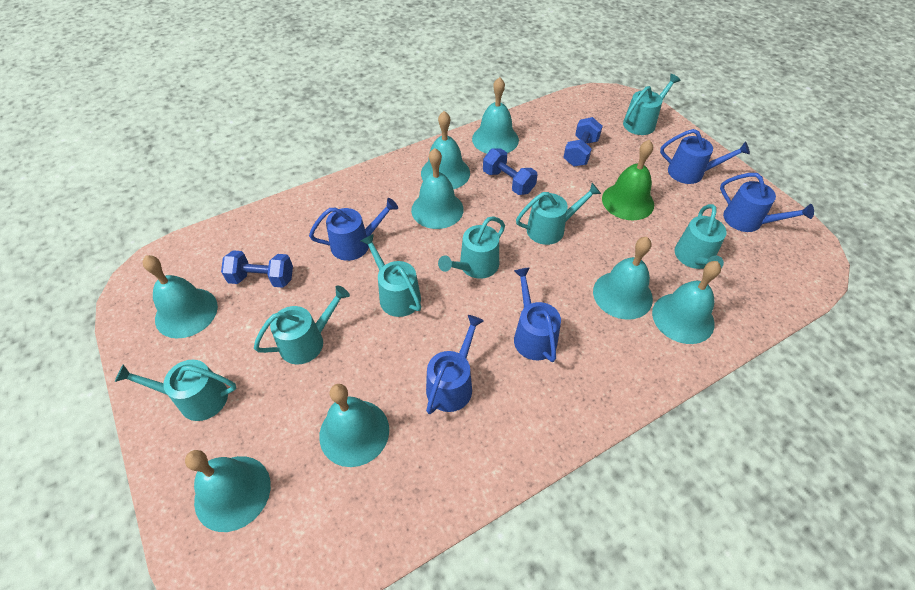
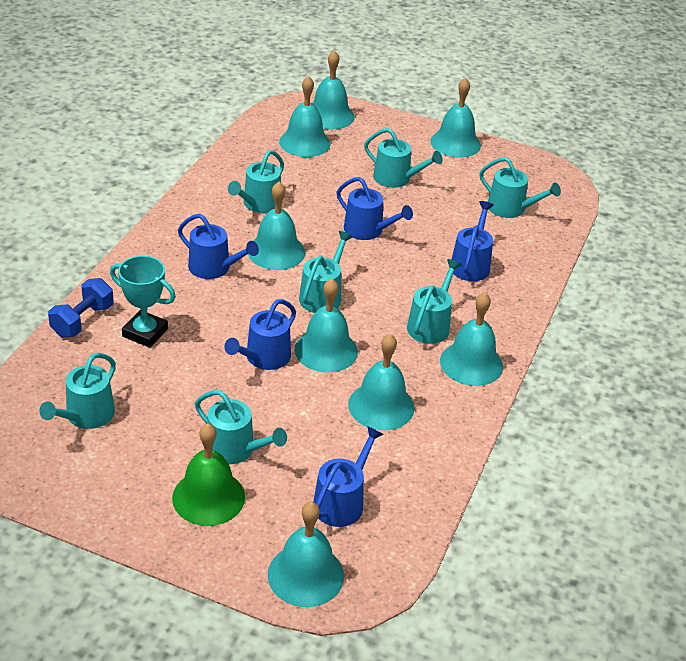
blue dumbbell: [221,250,293,288] [483,148,538,195] [563,117,603,167] = 3 -> [48,278,114,337] = 1
turquoise trophy: none = 0 -> [110,256,176,348] = 1

